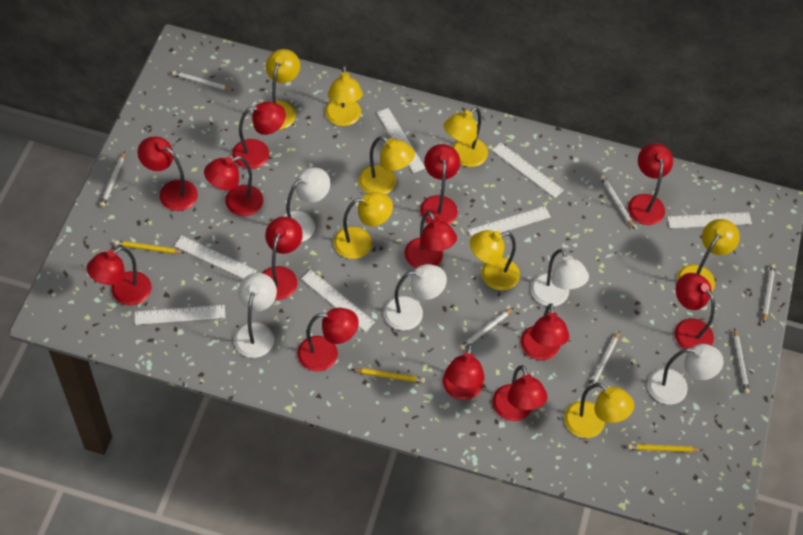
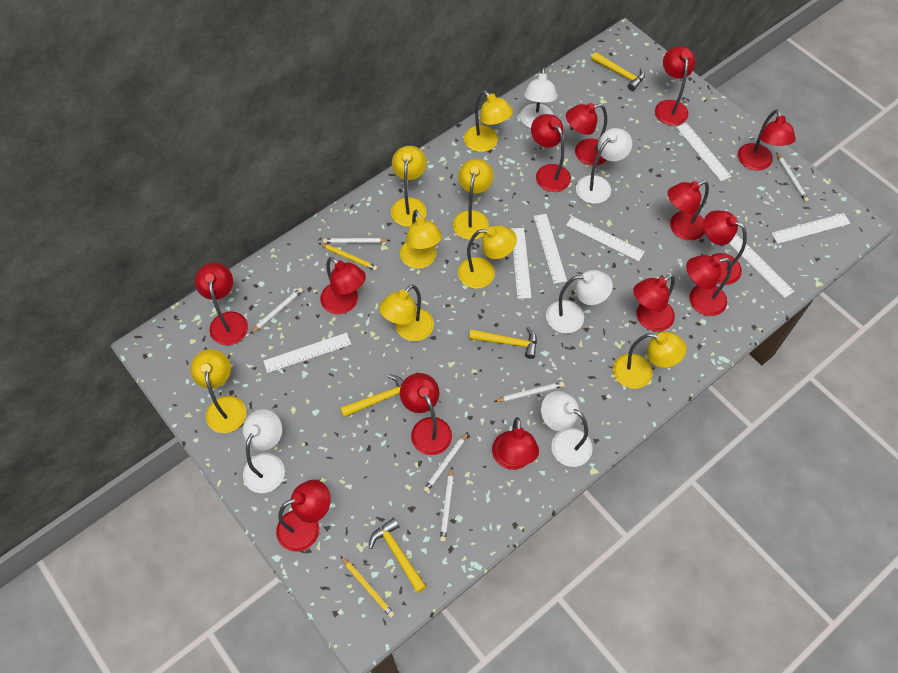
white pencil: [100,151,125,207] [172,71,233,91] [460,308,513,350] [589,331,619,389] [600,175,635,229] [734,328,750,394] [762,264,776,323] = 7 -> [250,288,303,334] [323,238,390,243] [423,432,468,492] [440,467,453,542] [494,382,564,402] [776,152,809,202] = 6
yellow hammer: none = 0 -> [340,374,403,417] [369,518,427,593] [469,327,537,359] [591,52,645,91] = 4
yellow pencil: [115,240,185,254] [352,368,425,383] [627,444,702,452] = 3 -> [319,243,378,271] [341,556,395,618] = 2

